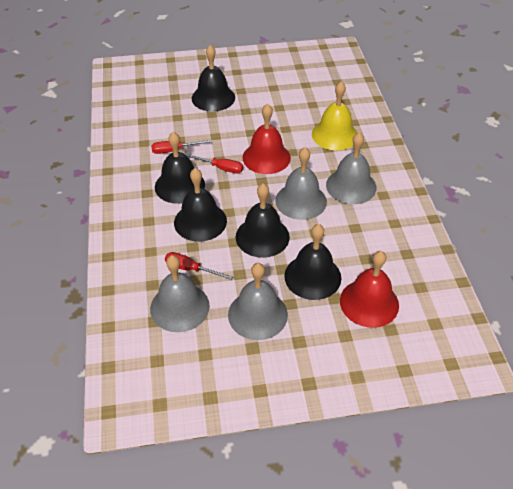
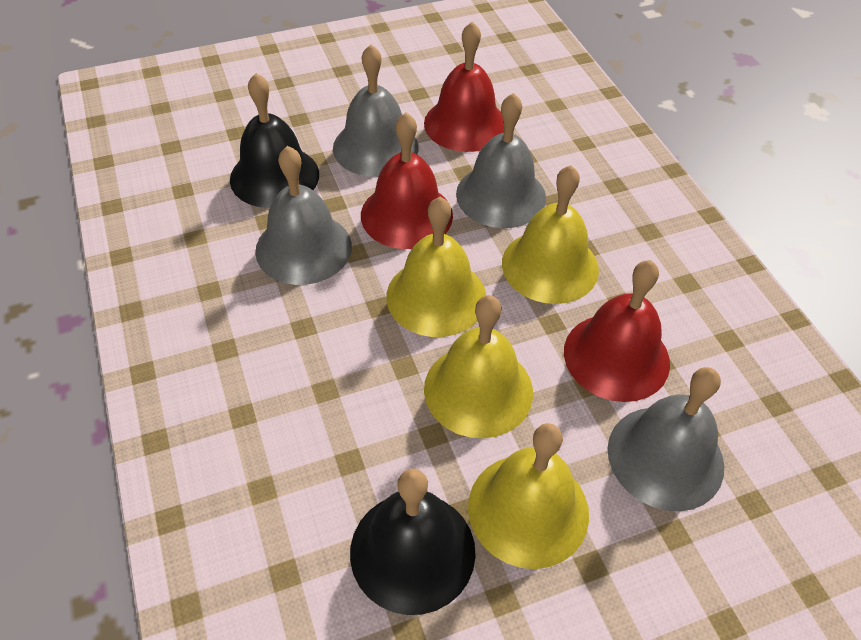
black bell: [155,132,205,204] [174,168,227,242] [192,45,235,112] [235,183,290,258] [284,224,341,300] = 5 -> [230,73,319,208] [350,469,476,615] = 2
red bell: [243,104,291,174] [340,251,399,328] = 2 -> [361,113,453,249] [424,21,504,152] [564,260,670,402] = 3
red screwdriver: [151,140,212,154] [165,252,233,280] [185,154,243,173] = 3 -> none = 0
yellow bell: [312,81,357,150] = 1 -> [386,197,486,337] [424,295,533,438] [468,423,589,569] [502,165,599,304] = 4

